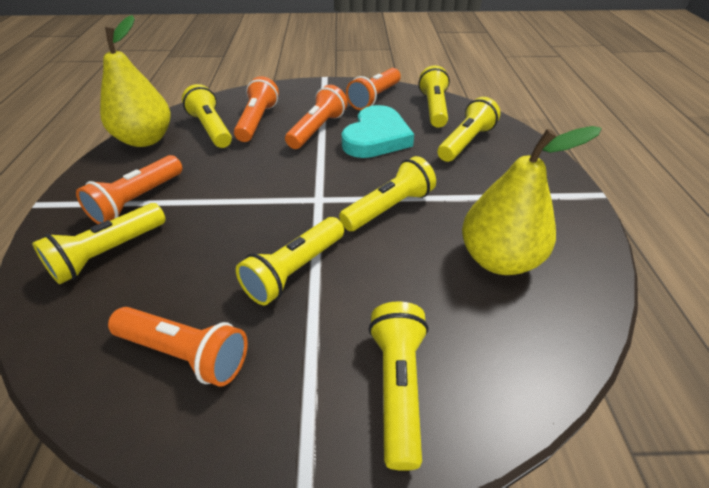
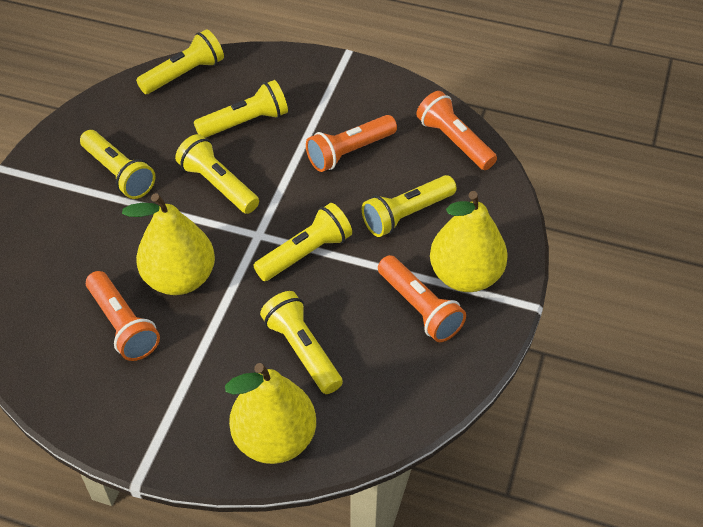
orange flashlight: [76,155,183,224] [108,307,248,387] [234,76,279,142] [285,85,348,149] [346,68,401,110] = 5 -> [86,271,160,361] [306,115,397,172] [378,255,466,342] [416,91,497,170] = 4
turquoise heart: [341,105,414,158] = 1 -> none = 0
yellow pear: [100,15,171,147] [462,126,601,275] = 2 -> [122,193,215,295] [225,363,316,464] [430,191,508,292] = 3

